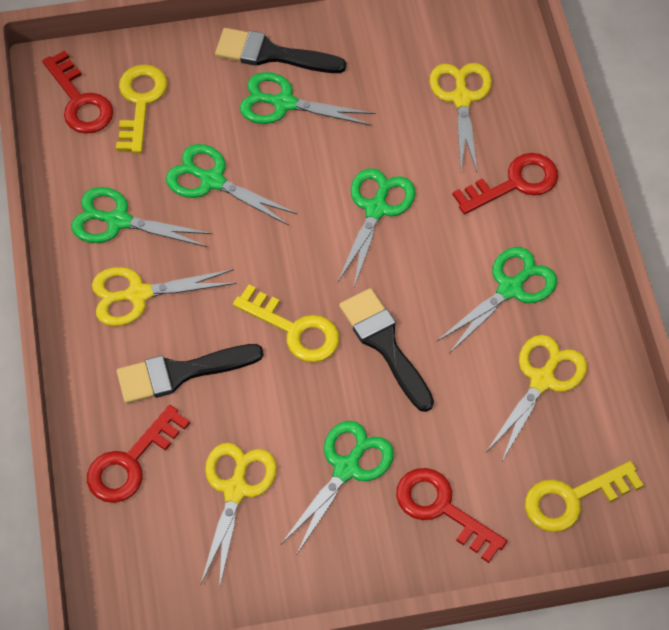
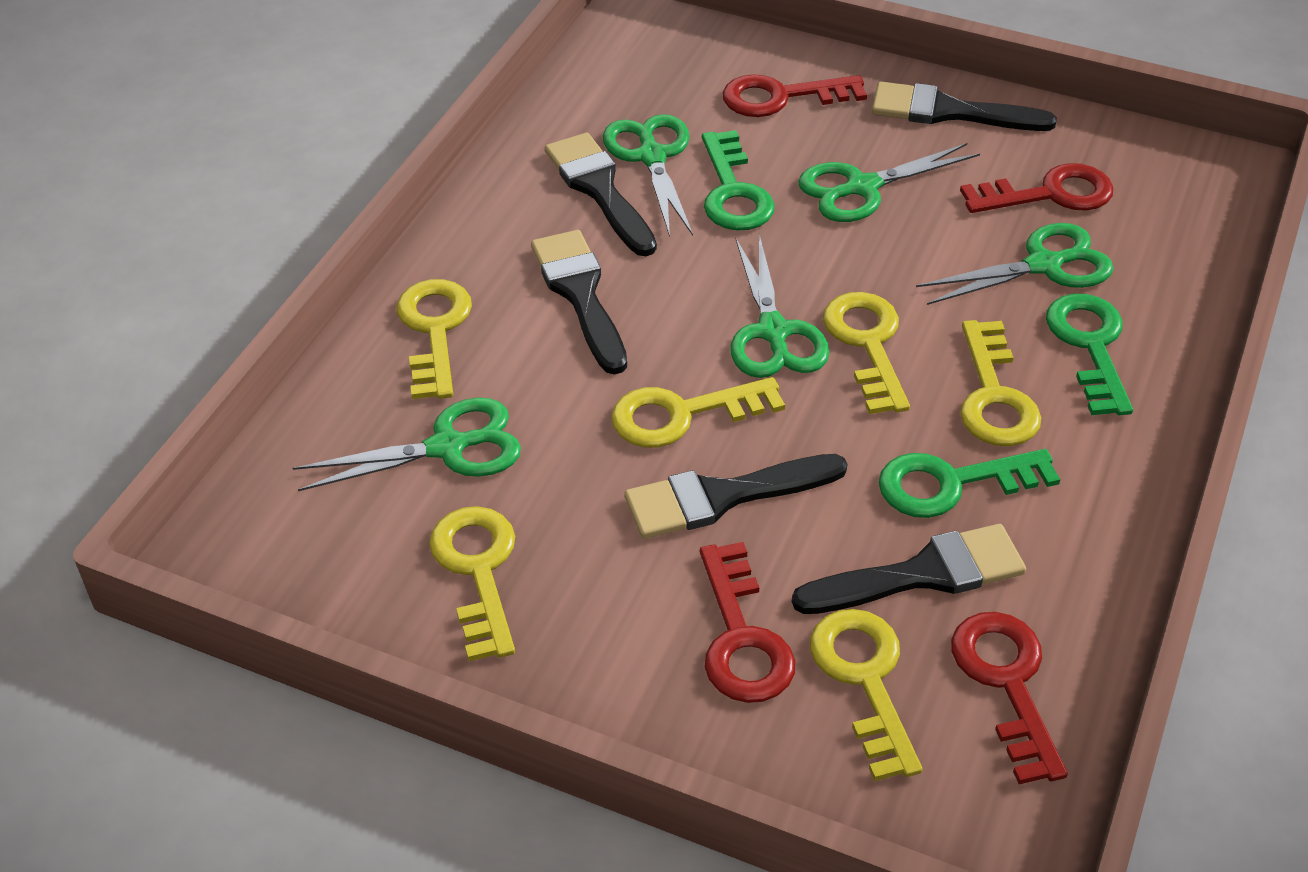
black brush: [116,344,264,404] [215,28,346,73] [339,288,434,412] = 3 -> [531,230,627,375] [545,133,657,256] [625,454,848,539] [792,524,1026,614] [872,81,1057,131] = 5
green key: none = 0 -> [702,130,775,230] [878,449,1060,518] [1046,293,1133,415] = 3
green scissors: [71,187,212,247] [166,144,297,226] [240,72,375,126] [281,421,394,556] [338,168,415,287] [436,247,557,354] = 6 -> [293,398,521,491] [603,114,693,237] [730,234,829,378] [798,143,980,222] [916,223,1114,305] = 5
yellow key: [116,64,168,153] [233,285,339,362] [525,461,644,532] = 3 -> [396,279,472,399] [429,506,515,661] [611,377,785,448] [810,609,923,781] [823,292,910,414] [960,320,1041,446] = 6
yellow scissors: [92,267,237,326] [200,443,277,589] [430,63,492,172] [486,335,587,463] = 4 -> none = 0

